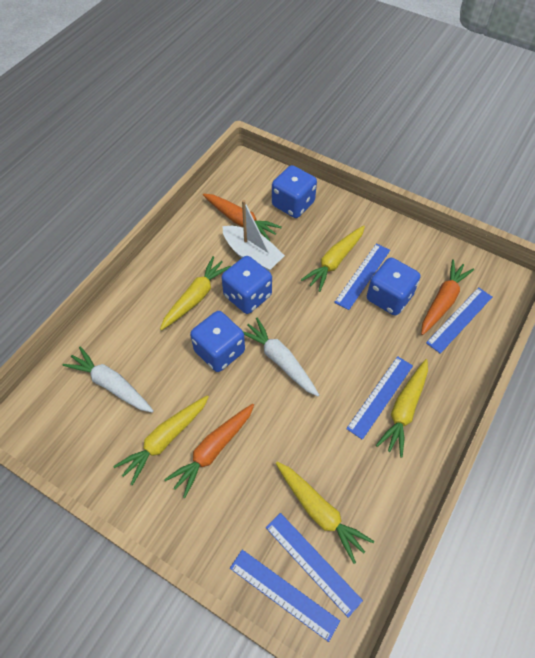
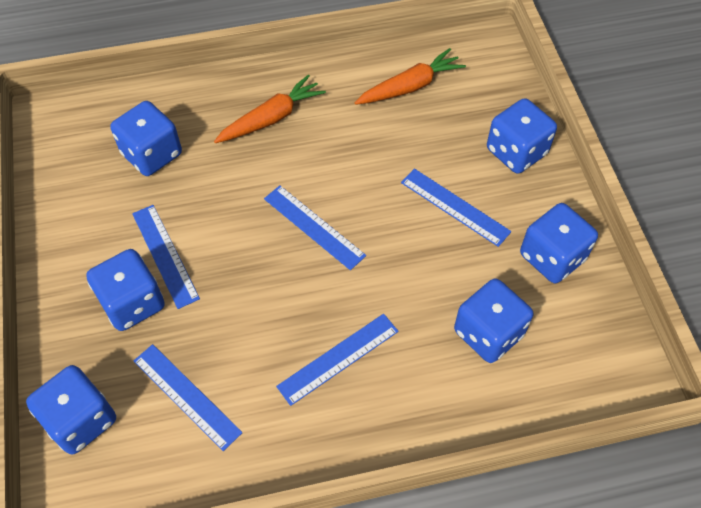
blue dice: [190,311,245,372] [221,256,272,314] [272,165,317,218] [367,257,420,315] = 4 -> [26,365,116,455] [86,249,165,331] [110,101,182,176] [454,278,533,363] [487,98,557,174] [520,203,598,283] = 6
orange carrot: [164,404,254,498] [203,194,282,241] [421,259,474,335] = 3 -> [214,74,326,143] [355,48,466,105] = 2
white boat: [222,200,285,271] = 1 -> none = 0
white carrot: [63,347,154,413] [243,318,319,396] = 2 -> none = 0
yellow carrot: [113,395,209,486] [160,256,231,330] [276,462,374,564] [301,226,365,292] [376,359,428,458] = 5 -> none = 0

